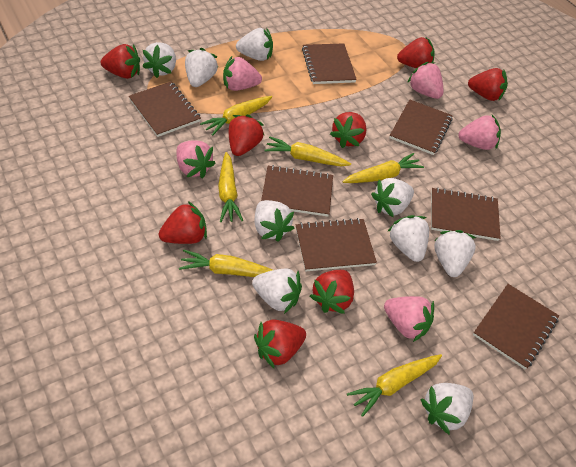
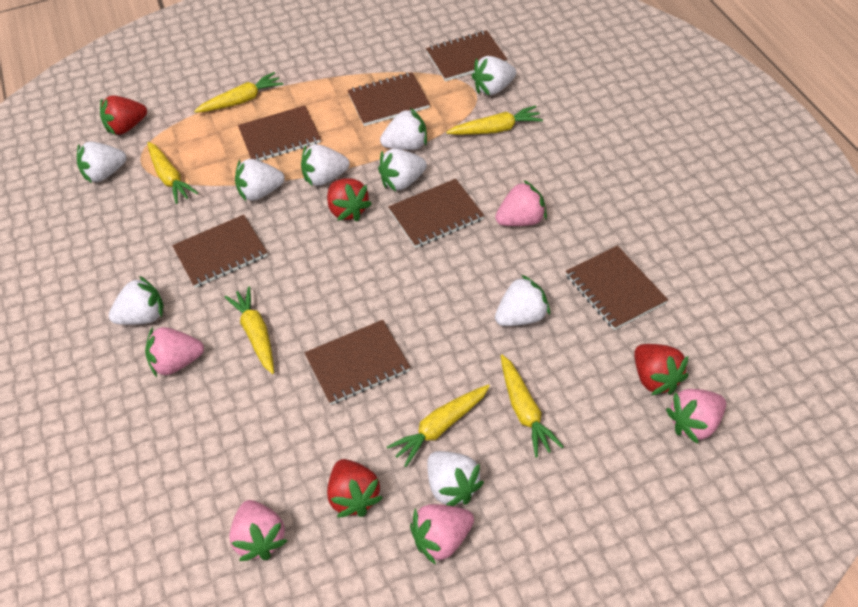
red strawberry: [101,44,140,79] [159,201,207,244] [229,114,264,156] [254,320,306,368] [310,270,354,314] [330,112,367,148] [397,37,435,68] [468,68,508,101] = 8 -> [100,95,147,135] [327,178,372,222] [327,459,383,518] [634,344,689,395] = 4

